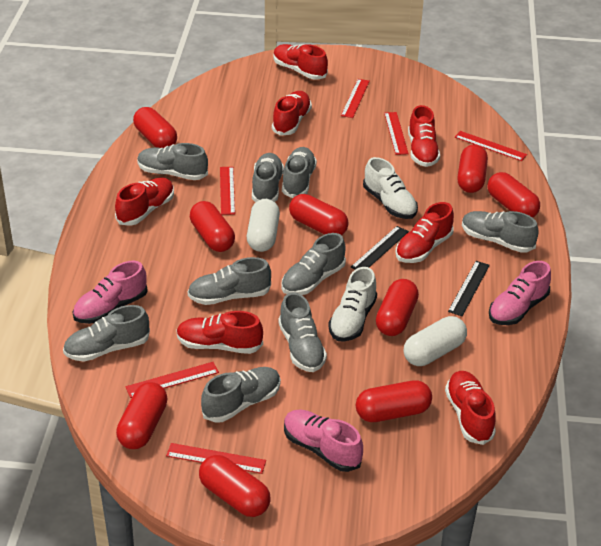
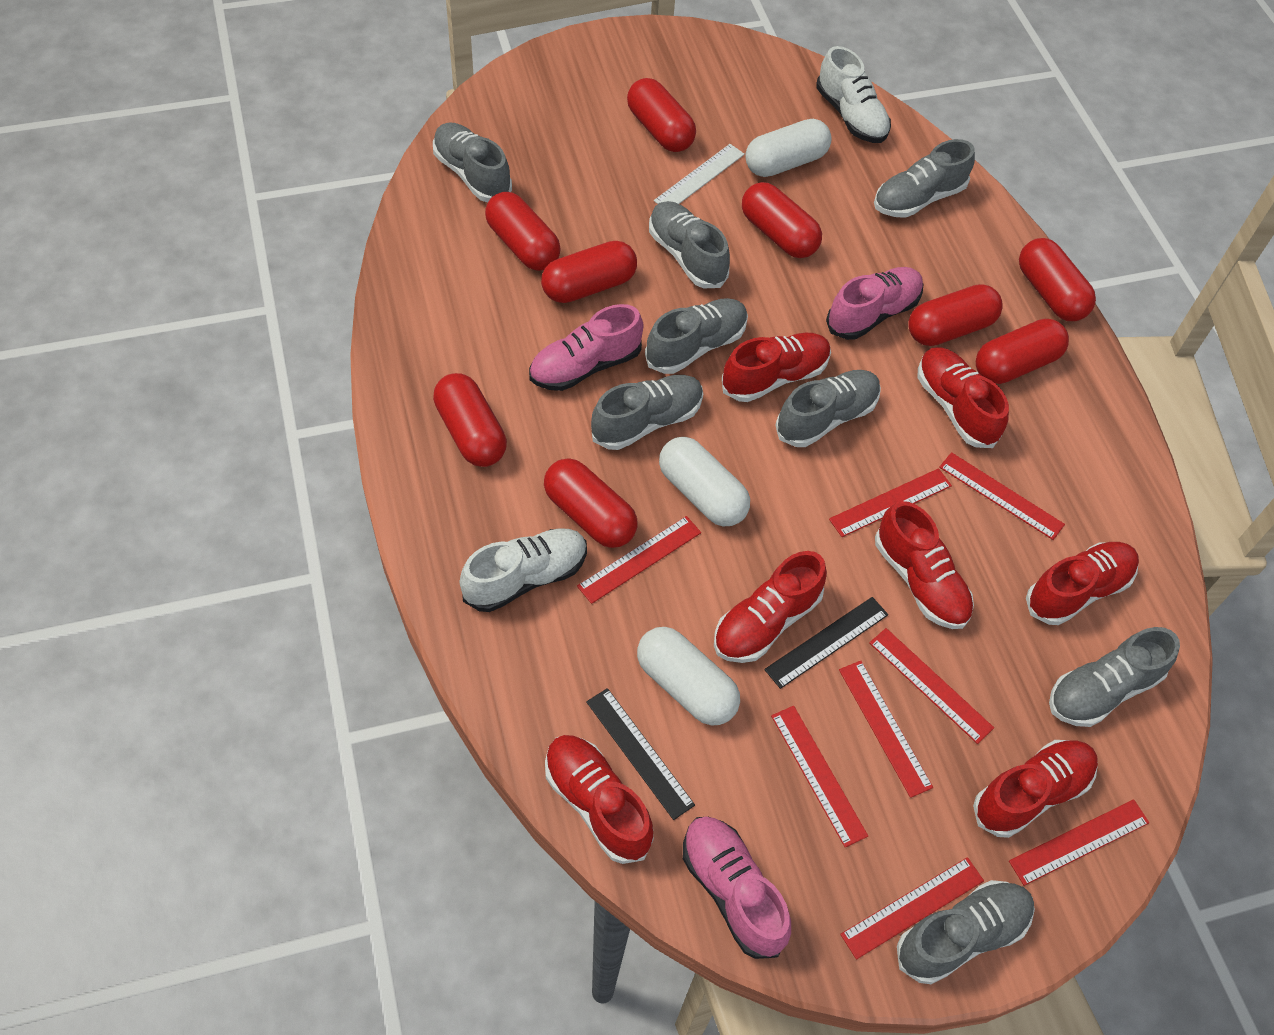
grey shoe: [63,305,150,361] [137,143,208,180] [188,257,271,305] [201,367,281,423] [252,153,284,202] [278,292,327,372] [281,233,346,295] [282,147,317,198] [462,211,539,253] = 9 -> [433,122,512,202] [591,375,703,450] [645,298,748,374] [649,201,730,288] [775,370,881,447] [874,139,975,218] [897,880,1035,984] [1049,627,1180,727] = 8
red ruler: [125,362,219,398] [166,443,266,474] [220,167,235,215] [341,79,370,118] [384,112,409,155] [455,131,527,161] = 6 -> [577,516,701,604] [771,706,868,847] [829,468,952,537] [839,661,933,798] [840,857,984,959] [869,628,994,744] [939,452,1065,540] [1009,799,1150,886] = 8
white capsule: [247,199,280,252] [404,316,467,366] = 2 -> [637,627,740,725] [659,437,750,526] [745,119,832,177] = 3
white ruler: none = 0 -> [654,144,745,204] = 1

